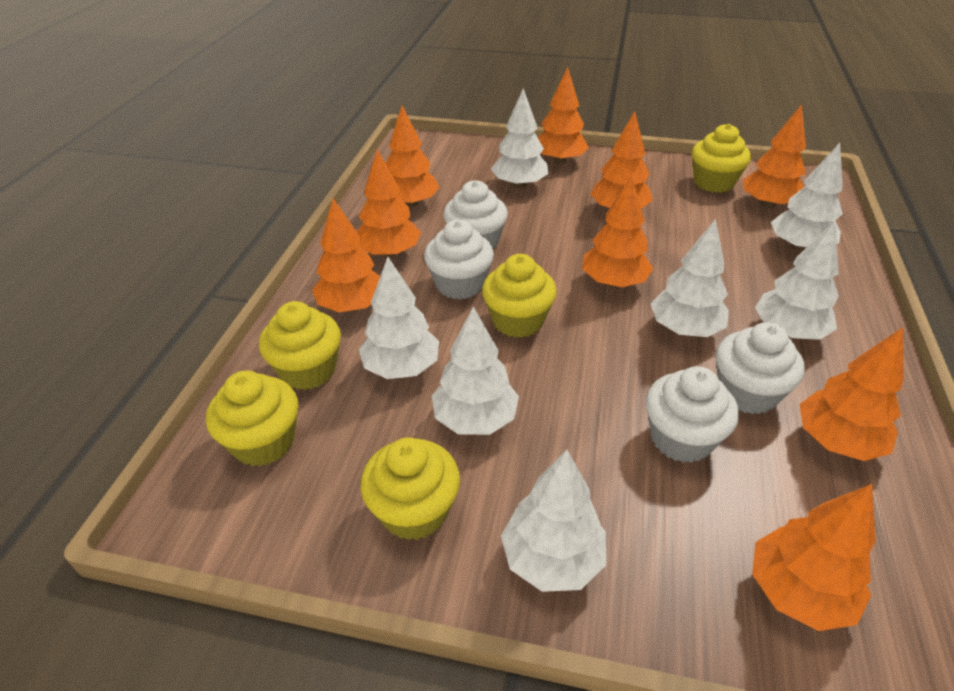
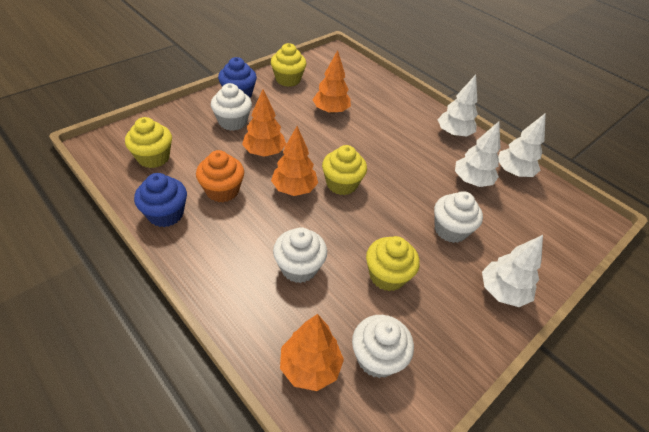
blue cupcake: none = 0 -> [134,173,187,227] [218,57,257,98] = 2
orange cupcake: none = 0 -> [196,150,244,202] = 1
orange tree: [312,199,380,312] [357,150,421,258] [386,106,439,207] [538,67,589,164] [582,176,653,288] [591,111,653,209] [743,104,806,208] [752,484,876,631] [799,327,904,461] = 9 -> [242,89,286,157] [271,126,318,196] [280,314,344,391] [312,50,351,114] = 4
white tree: [359,257,439,379] [432,306,519,435] [491,88,548,189] [501,450,606,592] [651,219,729,337] [755,221,839,340] [771,143,843,252] = 7 -> [438,75,478,137] [455,121,500,187] [482,235,543,307] [498,113,546,177] = 4
yellow cupcake: [206,371,298,466] [259,301,341,390] [361,437,460,540] [482,254,557,338] [692,124,751,193] = 5 -> [125,117,172,168] [271,43,307,87] [322,145,367,195] [366,236,420,291] = 4

